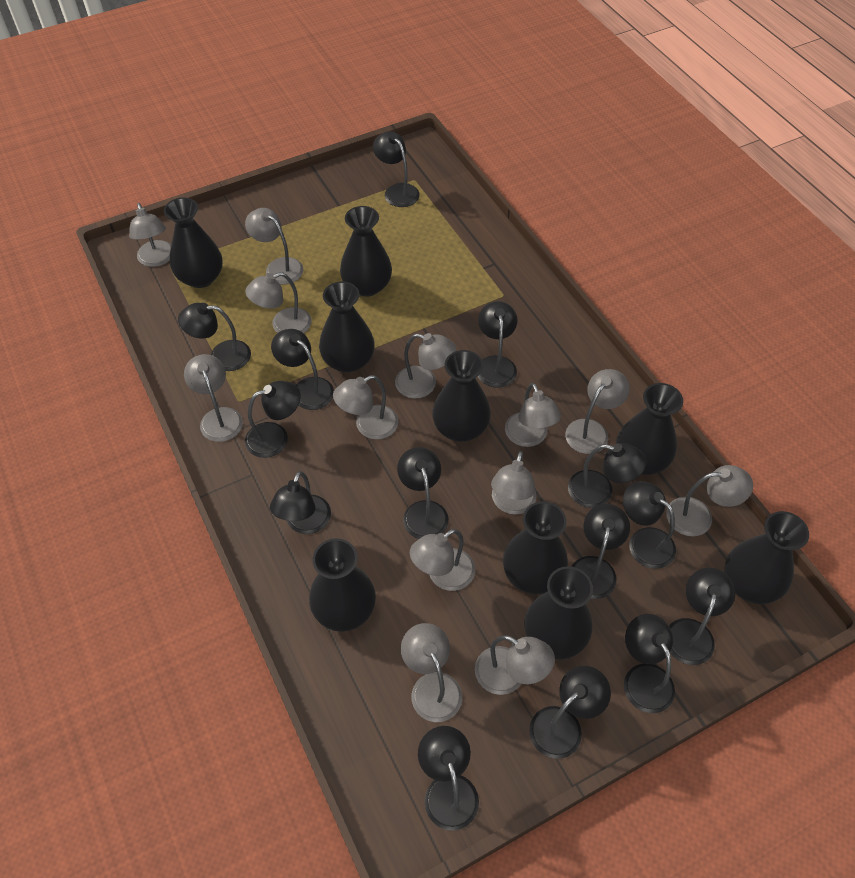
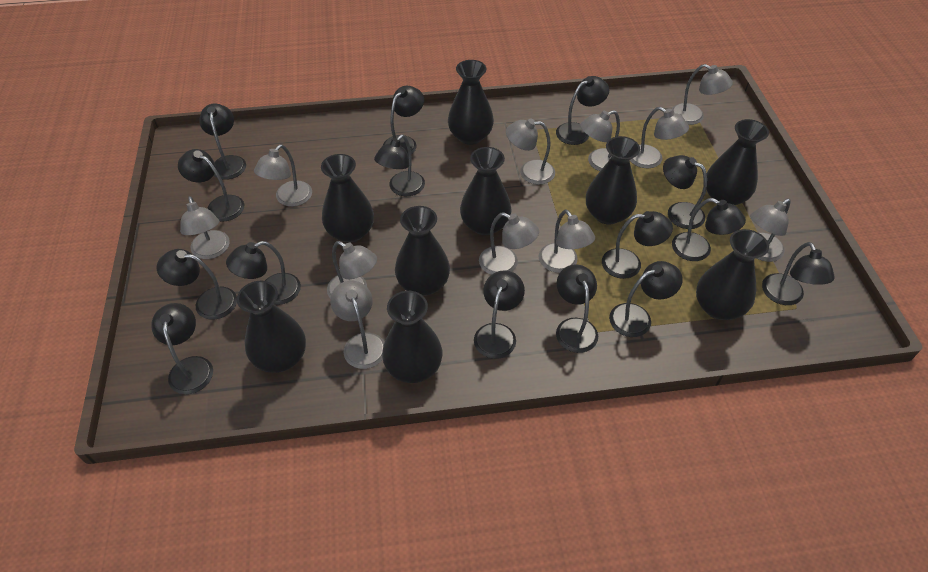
black lamp: [178,303,251,371] [245,381,300,458] [270,471,331,534] [271,329,334,410] [373,131,420,207] [397,447,449,539] [418,726,479,831] [478,301,517,388] [529,666,611,759] [568,443,647,508] [571,504,630,599] [623,481,676,569] [624,614,675,713] [669,568,735,665] = 14 -> [151,303,213,394] [157,249,237,320] [178,149,244,222] [199,104,246,180] [226,241,301,305] [374,134,425,196] [383,86,424,154] [474,270,525,359] [556,76,609,145] [556,265,598,353] [602,211,673,279] [609,261,683,337] [663,155,707,229] [672,198,746,261] [762,242,835,305] = 15
grey lamp: [129,203,171,267] [184,354,243,442] [245,208,304,285] [245,272,311,333] [333,375,399,440] [395,333,456,398] [401,623,462,722] [410,529,475,591] [475,635,555,695] [491,451,536,515] [505,383,561,447] [565,369,630,454] [666,465,753,536] = 13 -> [180,196,230,259] [254,144,312,207] [327,241,377,298] [330,281,384,369] [479,212,539,275] [506,118,555,185] [539,210,595,273] [580,110,620,171] [630,107,689,168] [672,64,733,125] [750,199,790,262] = 11

